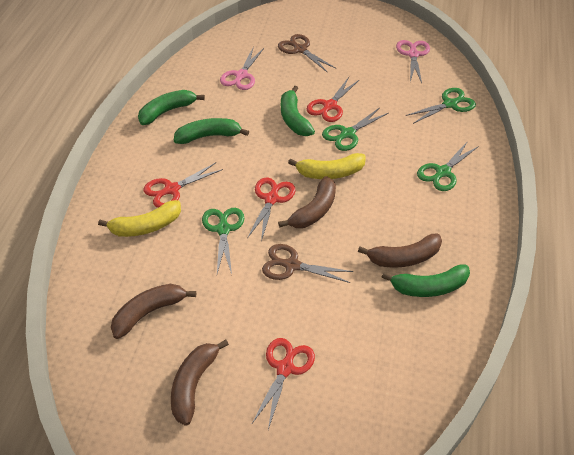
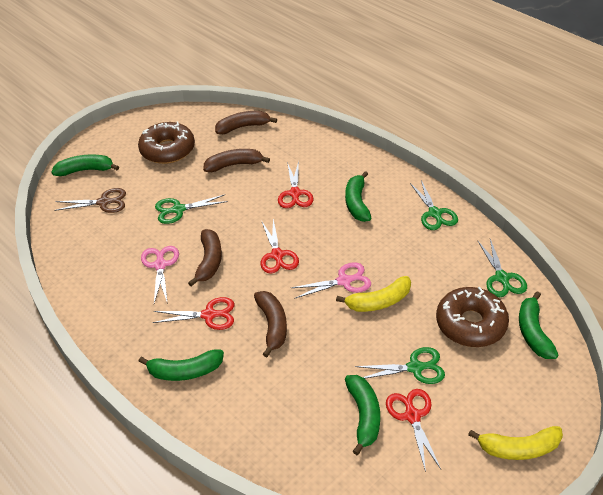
brown donut: none = 0 -> [138,122,195,164] [436,287,509,347] = 2
brown scissors: [262,244,353,283] [278,34,335,73] = 2 -> [54,188,126,213] = 1
green banana: [138,90,205,125] [174,118,249,144] [281,86,315,136] [382,265,470,297] = 4 -> [51,155,119,176] [138,350,224,381] [345,171,371,222] [345,375,380,455] [519,291,558,359] = 5

